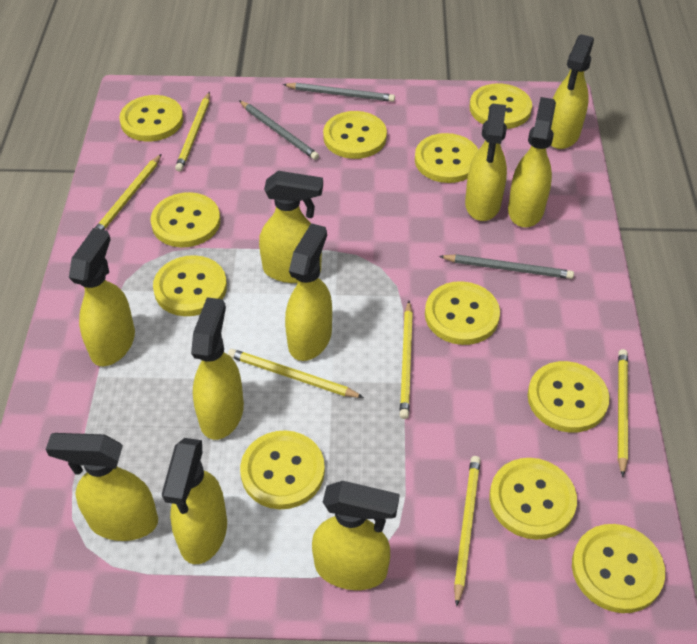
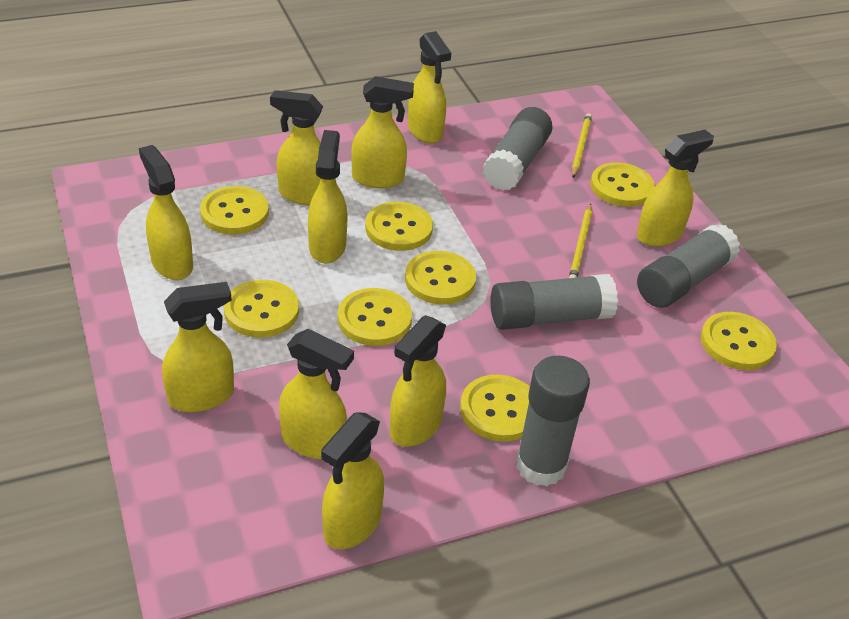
grey glue stick: none = 0 -> [482,107,553,191] [490,274,618,330] [516,356,590,486] [637,223,740,308] = 4
grey pencil: [239,100,319,160] [283,83,395,102] [439,254,574,279] = 3 -> none = 0
yellow button: [119,95,183,141] [150,192,220,247] [153,255,227,316] [240,430,325,509] [323,111,387,159] [415,133,478,183] [425,281,500,345] [470,83,532,129] [489,458,577,540] [527,361,609,433] [572,524,665,613] = 11 -> [200,186,269,235] [224,280,299,338] [338,288,412,346] [365,202,433,251] [405,251,476,305] [460,375,530,442] [590,162,655,207] [700,312,777,370] = 8
yellow pencil: [95,154,161,230] [175,92,210,172] [228,349,364,398] [400,301,413,419] [454,456,481,607] [618,349,628,477] = 6 -> [569,203,592,278] [572,113,592,178] = 2

